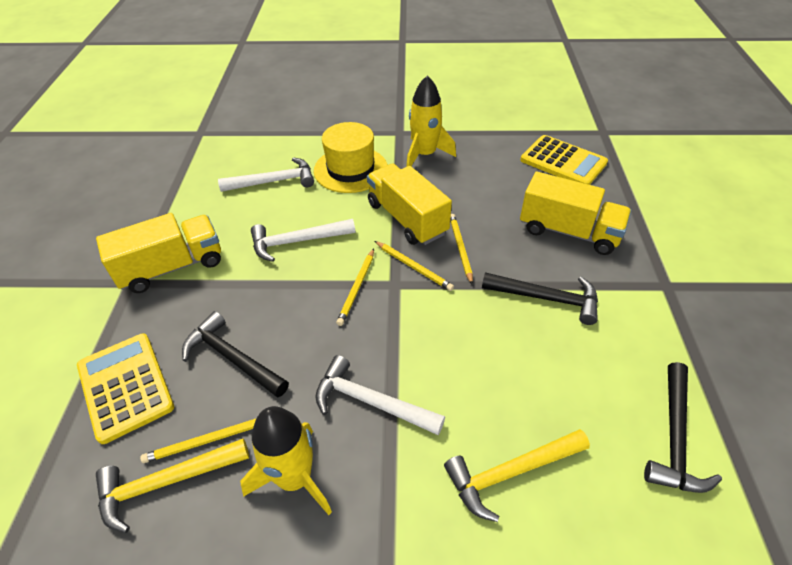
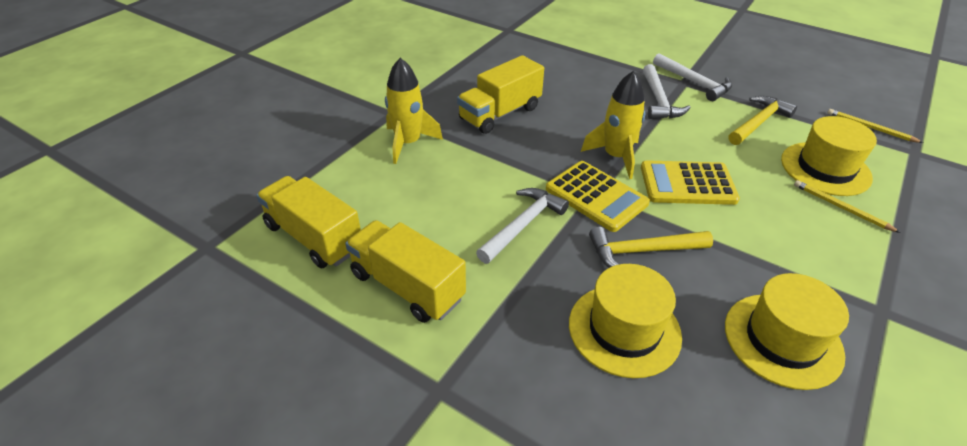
black hammer: [182,311,289,397] [482,272,598,325] [644,362,722,493] = 3 -> none = 0
yellow hat: [314,122,388,193] = 1 -> [569,264,682,378] [725,273,849,390] [781,116,877,196] = 3
yellow pencil: [140,419,256,463] [336,249,374,326] [375,241,454,291] [450,214,473,284] = 4 -> [794,180,901,233] [827,109,923,143] = 2

